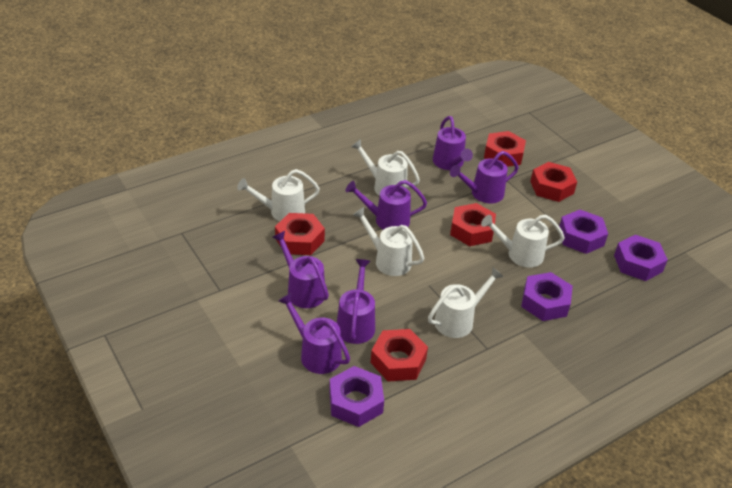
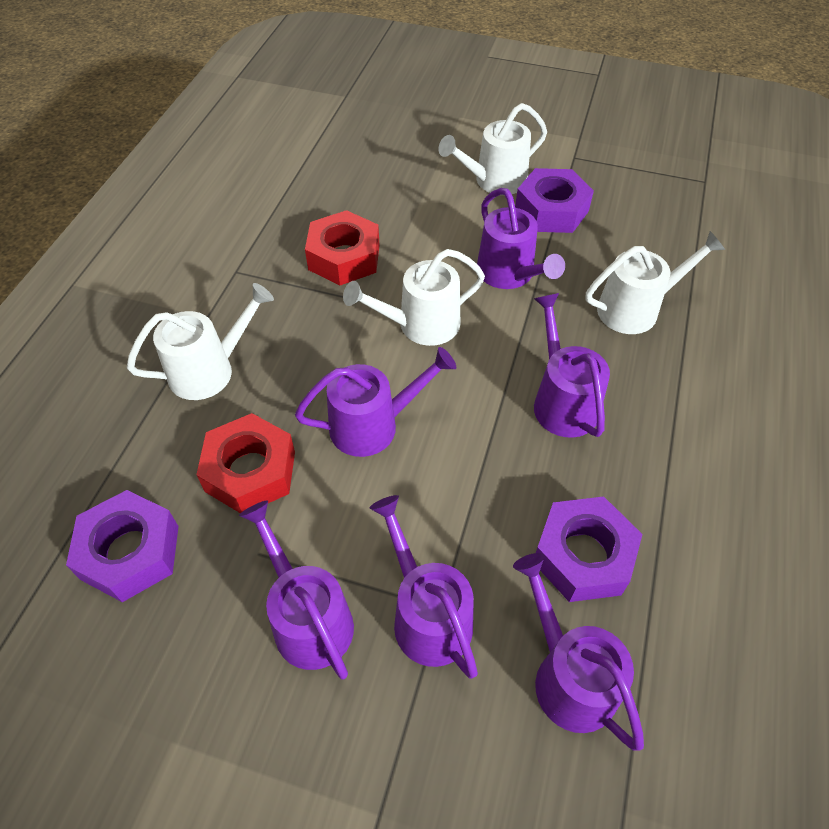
purple nut: [329,366,384,427] [521,272,573,321] [559,210,608,254] [614,235,668,281] = 4 -> [66,490,179,602] [515,168,594,233] [536,496,643,602] = 3
red nut: [275,213,325,255] [371,329,428,381] [450,203,496,246] [484,131,526,167] [530,162,577,202] = 5 -> [196,413,295,513] [305,210,380,285] = 2
white watering can: [237,169,320,221] [351,139,420,196] [353,207,424,276] [428,267,504,338] [481,215,565,267] = 5 -> [127,283,274,400] [343,249,485,346] [438,103,547,194] [586,231,725,334] = 4

